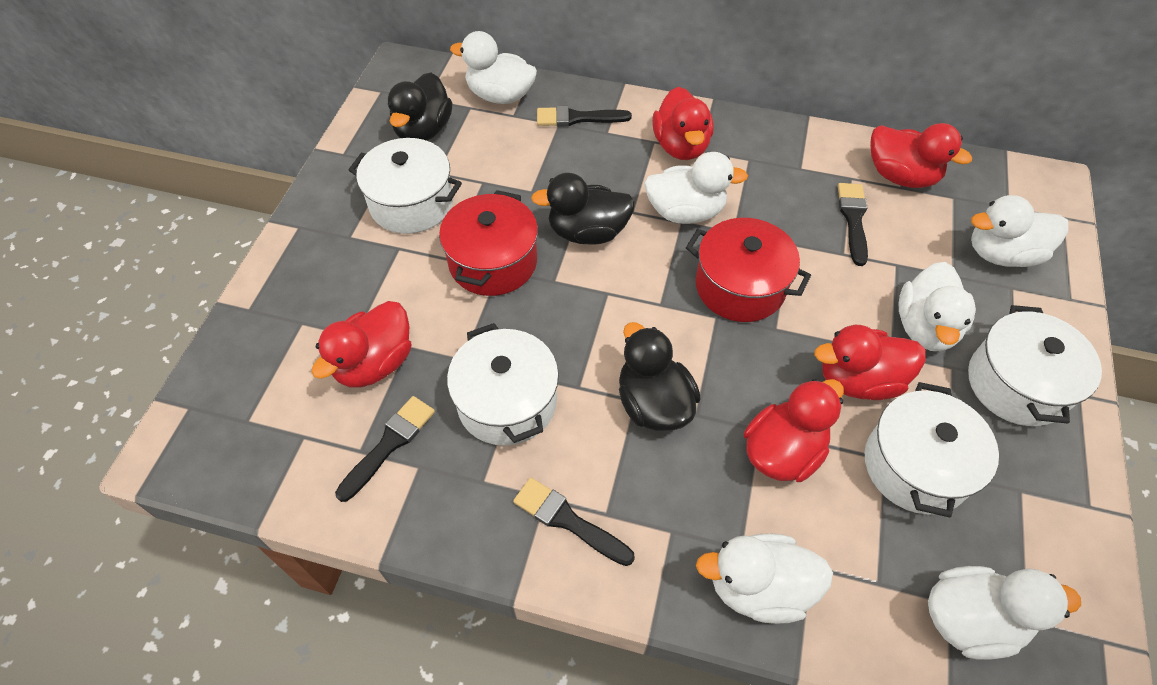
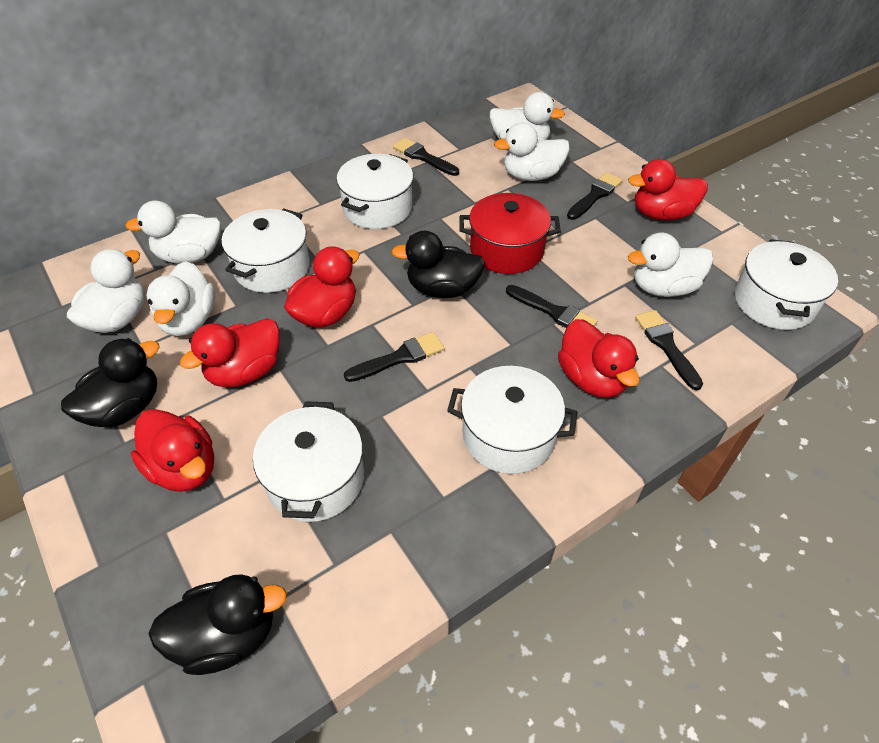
black brush: [335,396,435,502] [513,478,635,566] [537,106,632,126] [838,183,868,266] = 4 -> [344,332,444,382] [393,138,459,176] [506,285,597,328] [567,172,623,220] [635,310,703,390] = 5
red pot: [439,190,538,296] [686,218,811,322] = 2 -> [459,193,561,274] = 1
white pot: [349,138,462,234] [447,323,559,446] [865,382,999,517] [968,305,1102,426] = 4 -> [221,208,310,293] [253,401,364,522] [336,154,413,229] [447,366,577,474] [735,239,838,330] = 5

